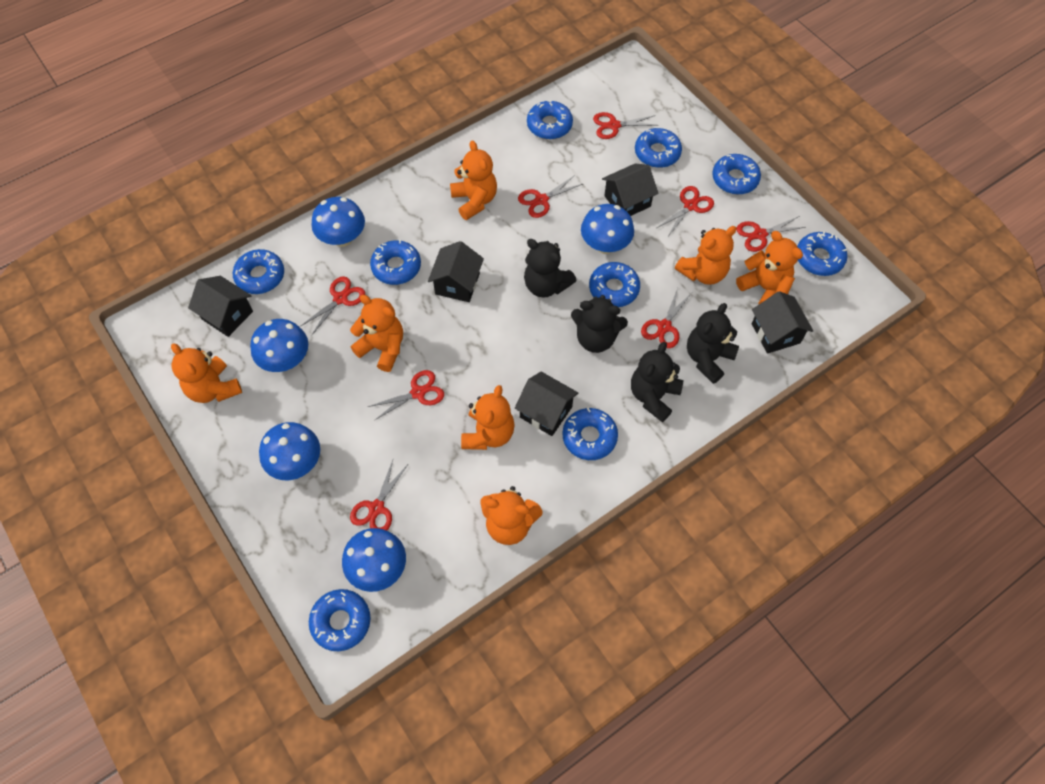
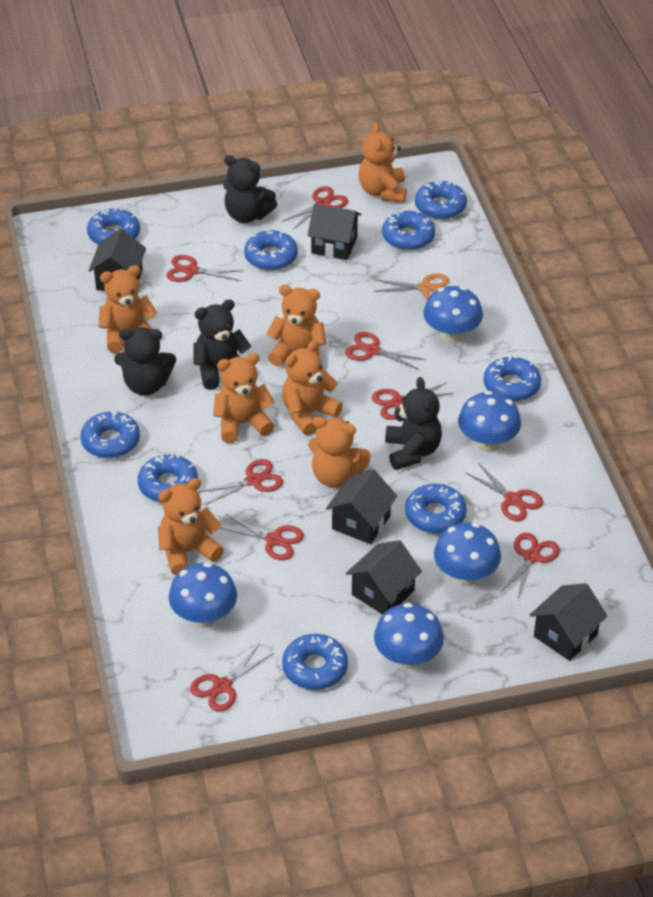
orange scissors: none = 0 -> [374,273,449,299] = 1
red scissors: [301,276,365,335] [350,460,407,531] [368,370,444,420] [518,175,583,218] [593,112,658,139] [641,288,692,348] [657,186,714,235] [736,216,805,252] = 8 -> [166,255,242,282] [190,643,274,712] [198,459,283,505] [220,514,304,560] [282,186,348,230] [345,332,425,370] [372,382,454,420] [466,463,543,521] [500,533,560,598] = 9

